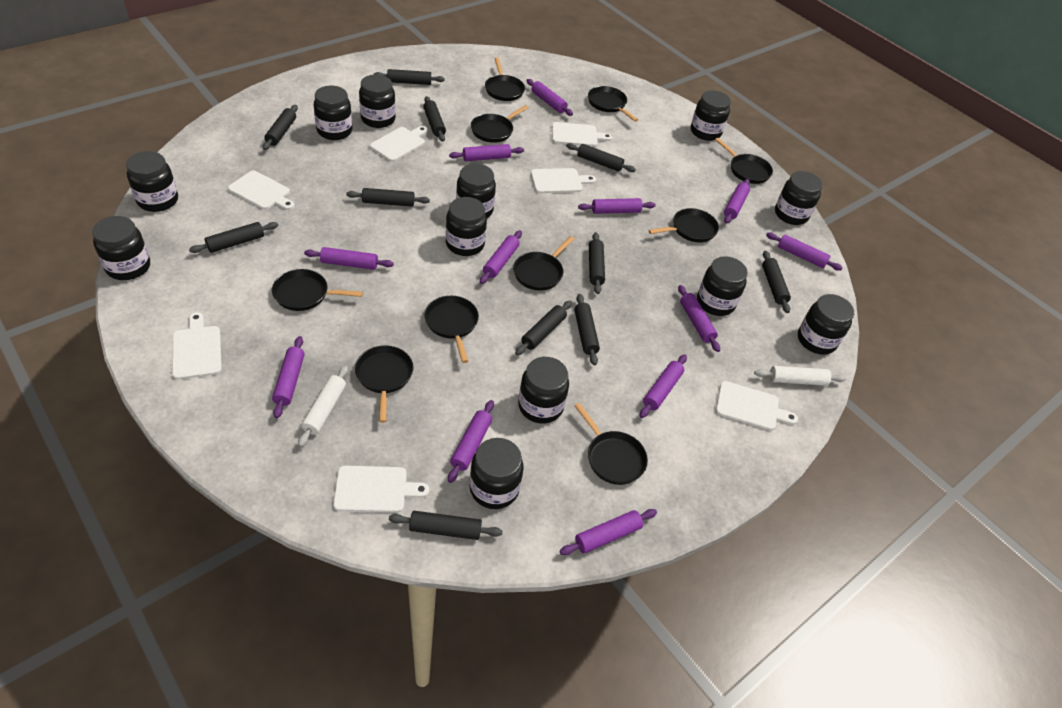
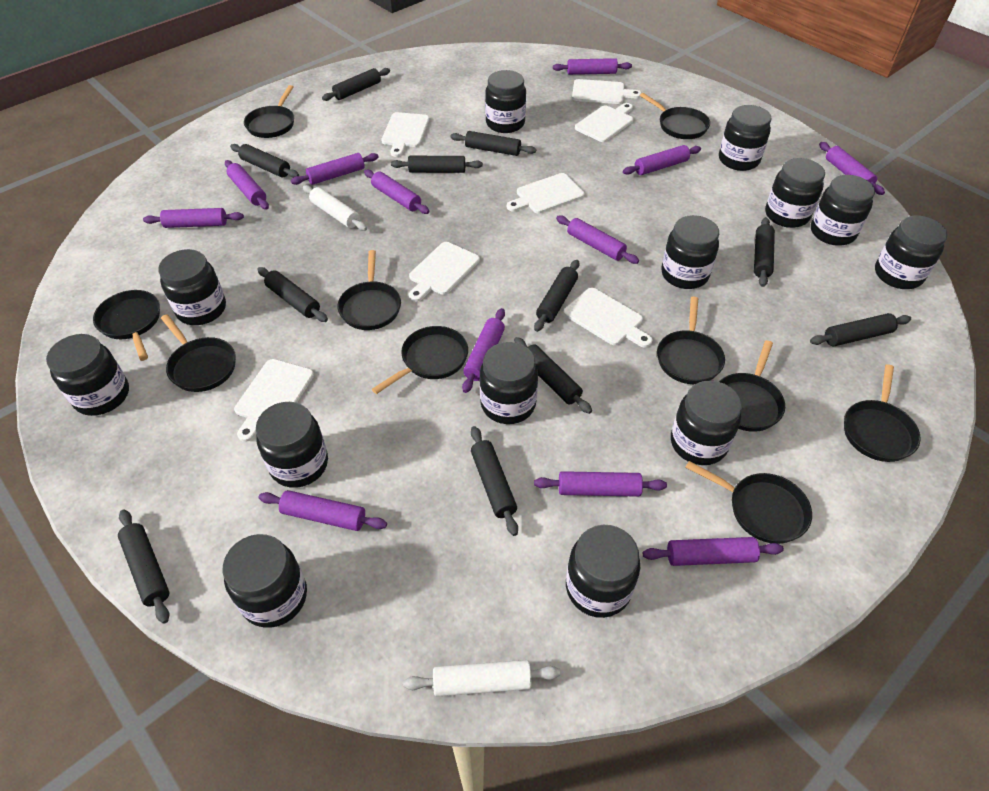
black jar: [92,216,150,280] [126,151,178,212] [314,86,352,140] [359,74,396,128] [446,197,487,256] [456,164,496,218] [469,438,523,509] [518,357,569,423] [691,90,731,141] [697,256,748,316] [775,171,823,225] [798,294,854,355] = 12 -> [46,334,129,416] [158,249,226,325] [223,534,307,628] [256,402,328,488] [479,342,538,424] [485,70,526,133] [566,525,640,618] [661,215,719,289] [671,380,742,465] [719,105,772,171] [765,158,825,228] [811,175,875,246] [875,216,948,289] = 13

